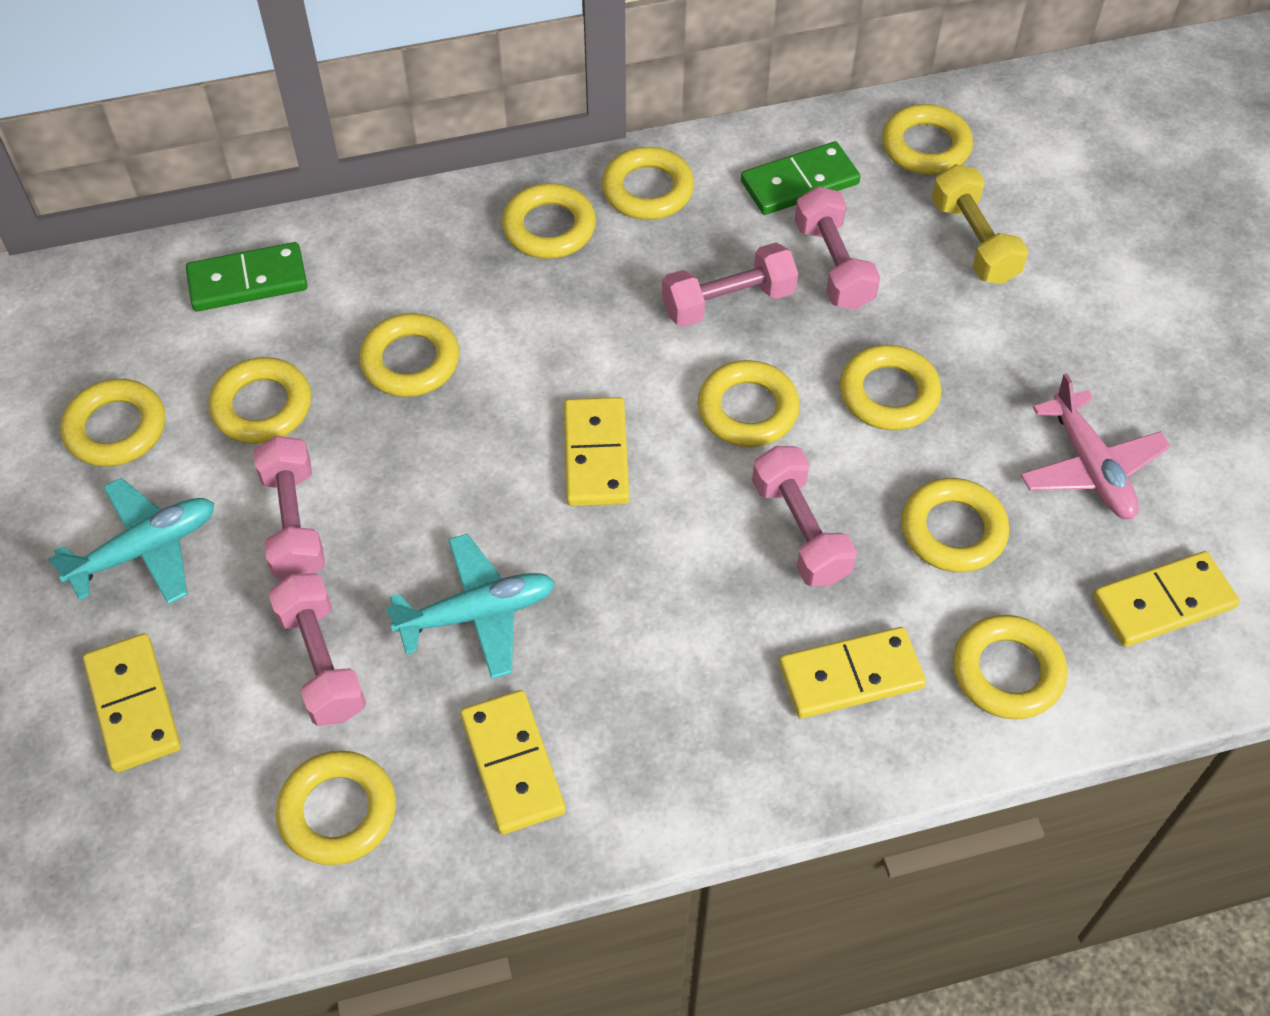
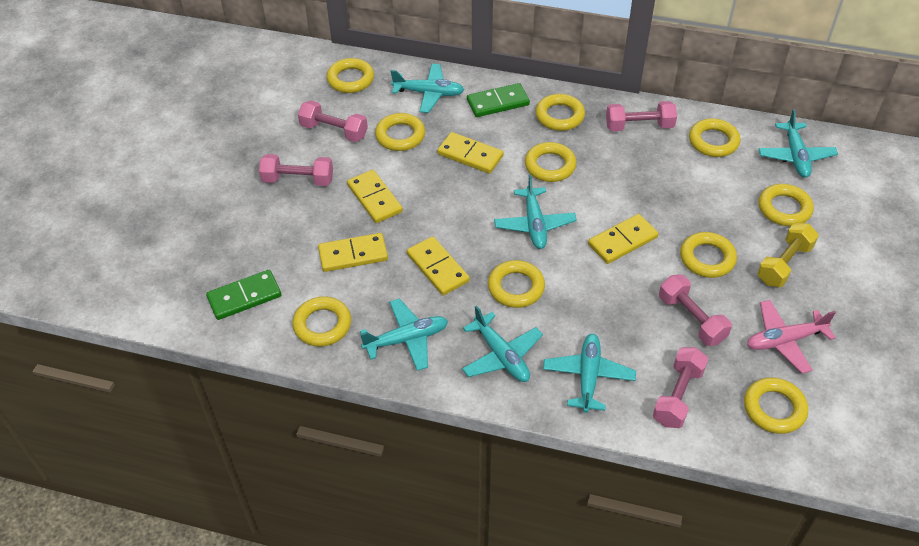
turquoise plane: [48,478,214,605] [386,534,555,679] = 2 -> [360,299,448,371] [391,64,464,113] [462,305,543,382] [494,175,577,249] [543,334,636,413] [759,109,838,178] = 6
yellow ring: [60,379,165,467] [209,357,311,444] [276,750,396,865] [359,313,459,397] [502,183,596,259] [602,147,694,220] [698,360,800,447] [840,345,941,430] [882,104,973,175] [901,478,1009,572] [953,615,1067,719] = 11 -> [292,296,351,347] [327,58,374,93] [375,113,425,151] [488,260,545,308] [525,142,577,182] [535,94,585,131] [680,232,737,278] [689,118,740,157] [744,377,808,434] [759,184,814,226] = 10

